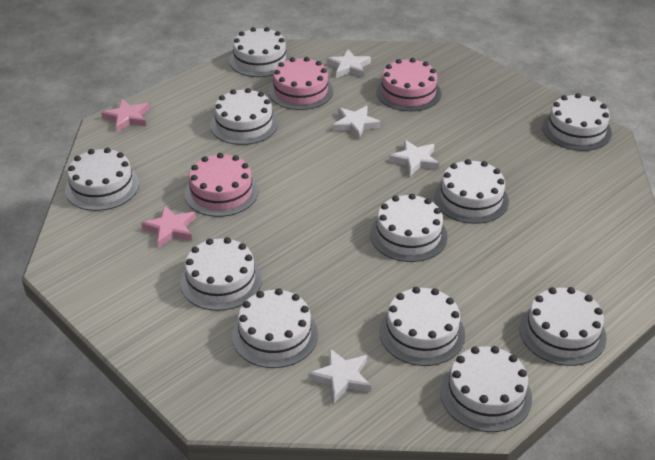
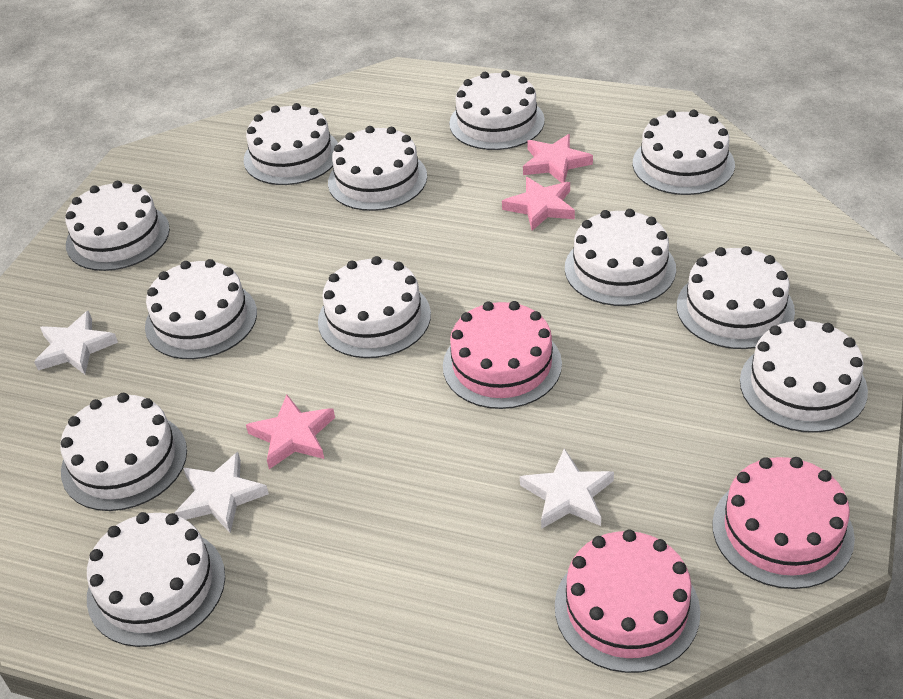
pink star: [101,99,149,132] [141,205,196,248] = 2 -> [246,395,335,469] [502,177,575,231] [523,134,593,183] = 3
white cake: [65,148,139,211] [180,237,262,311] [210,88,278,145] [229,27,291,77] [232,288,318,368] [370,194,448,262] [379,287,465,366] [434,159,509,224] [440,346,532,432] [520,287,607,366] [542,93,612,151] = 11 -> [60,393,187,511] [65,181,170,271] [87,512,225,647] [145,259,257,359] [244,103,338,185] [318,256,431,358] [328,126,427,211] [449,71,545,150] [565,209,676,306] [633,110,735,195] [677,246,795,349] [740,318,868,433] = 12
white star: [308,348,371,403] [327,49,371,78] [333,106,381,139] [389,140,439,176] = 4 -> [34,311,118,375] [175,452,269,533] [520,449,614,529] = 3

